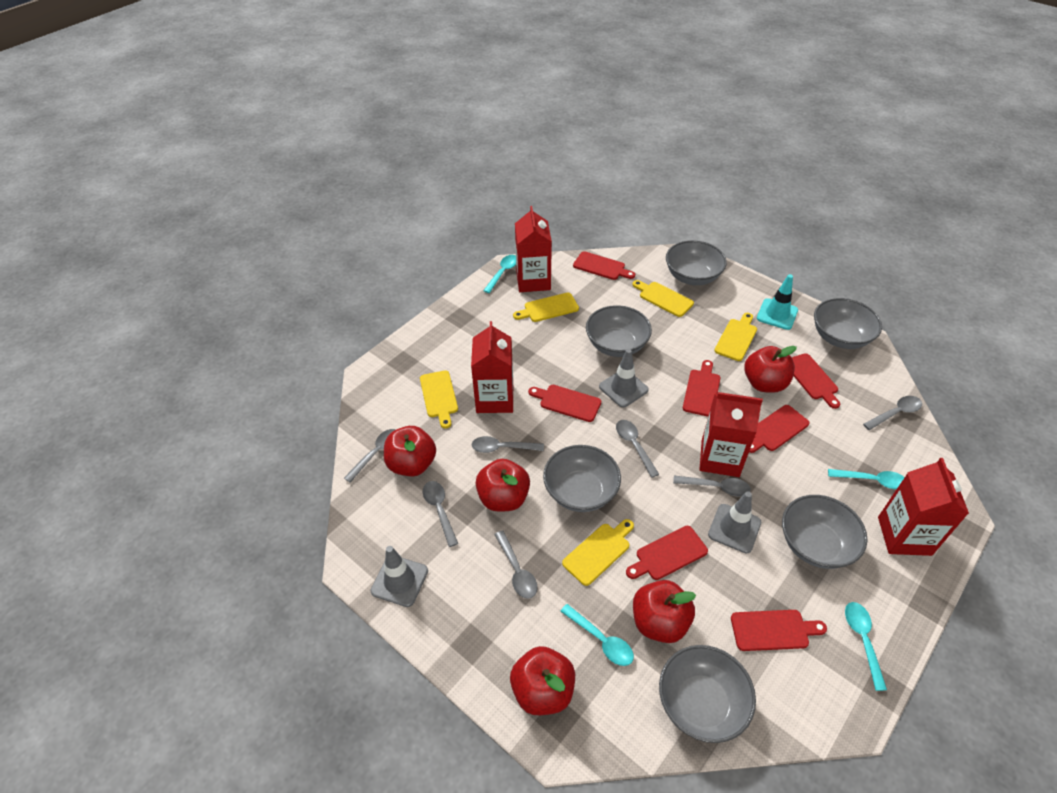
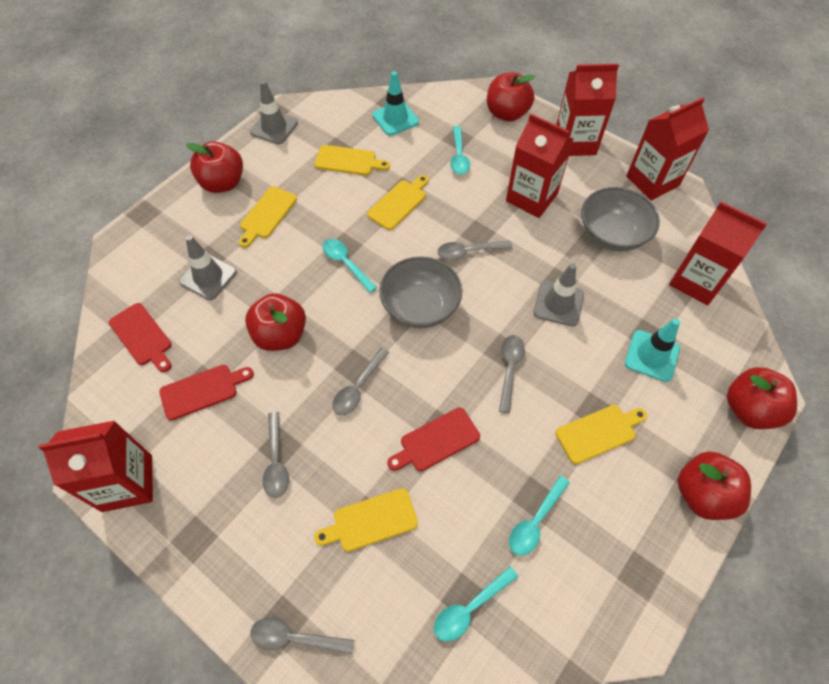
grey bowl: [543,445,621,512] [586,305,652,357] [659,645,756,743] [666,240,727,285] [782,495,867,569] [814,298,882,349] = 6 -> [379,257,462,328] [581,187,660,251] = 2
grey spoon: [344,429,396,483] [423,481,458,547] [472,436,544,453] [494,530,538,599] [616,420,659,478] [673,476,751,497] [863,396,922,430] = 7 -> [250,617,354,655] [262,412,289,498] [332,348,389,415] [437,241,512,260] [499,335,525,413] = 5
red carton: [471,321,513,413] [515,206,552,292] [699,392,763,477] [878,458,969,556] = 4 -> [38,421,153,512] [506,114,574,218] [556,64,619,156] [626,97,709,200] [669,202,767,305] = 5
red cutting board: [528,385,601,422] [573,251,635,280] [626,526,708,580] [683,360,720,417] [731,610,827,651] [749,405,810,453] [792,353,840,409] = 7 -> [109,303,171,372] [159,365,254,421] [387,408,480,471] = 3
turquoise traffic cone: [757,274,798,330] = 1 -> [372,71,419,136] [625,318,680,382] = 2

